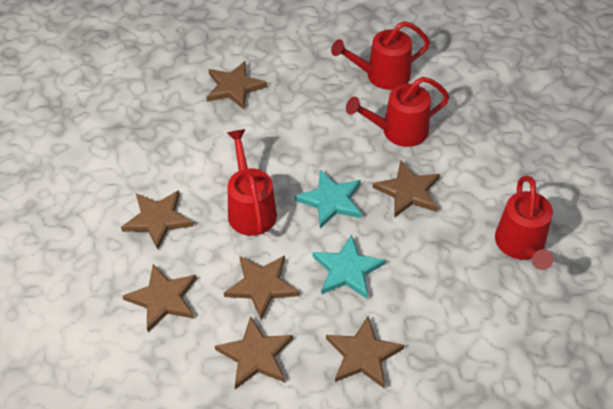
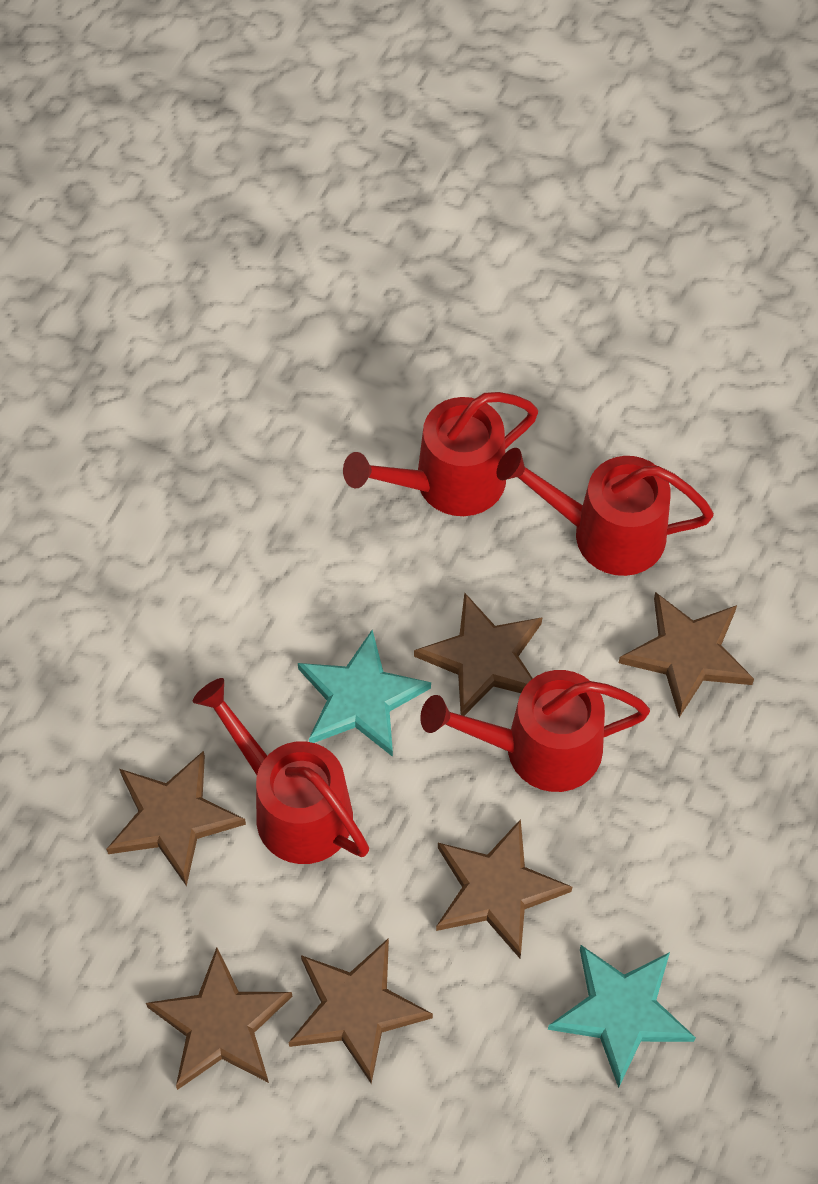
brown star: [121,190,194,249] [123,264,197,332] [206,61,268,110] [215,316,293,389] [224,255,299,320] [326,316,404,389] [372,161,440,217] = 7 -> [106,751,246,886] [146,947,293,1090] [288,938,433,1084] [414,592,542,716] [436,819,572,958] [619,592,754,718] = 6

